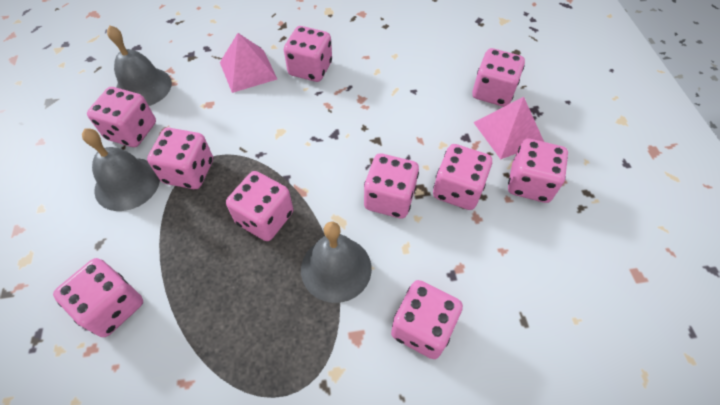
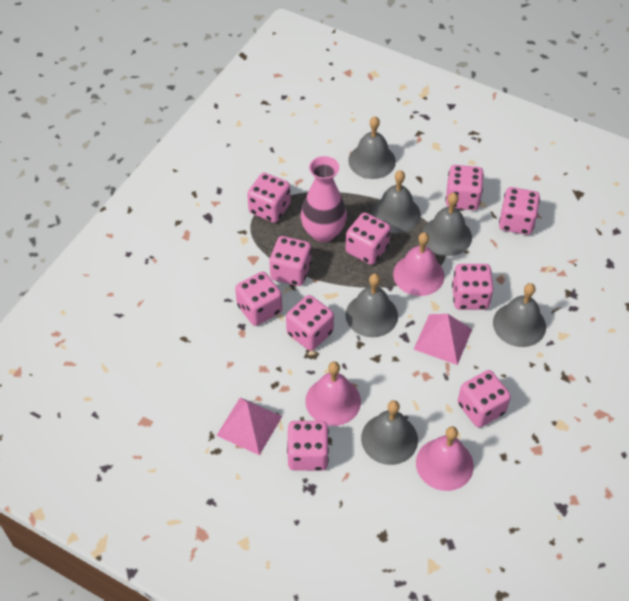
grey bell: [82,128,160,211] [107,25,172,106] [301,221,372,303] = 3 -> [346,274,398,337] [348,116,396,179] [361,400,418,465] [371,170,421,233] [422,193,472,256] [493,283,546,347] = 6
pink bell: none = 0 -> [305,362,361,426] [393,232,444,296] [416,426,474,491] = 3
pink vase: none = 0 -> [301,156,347,242] = 1

